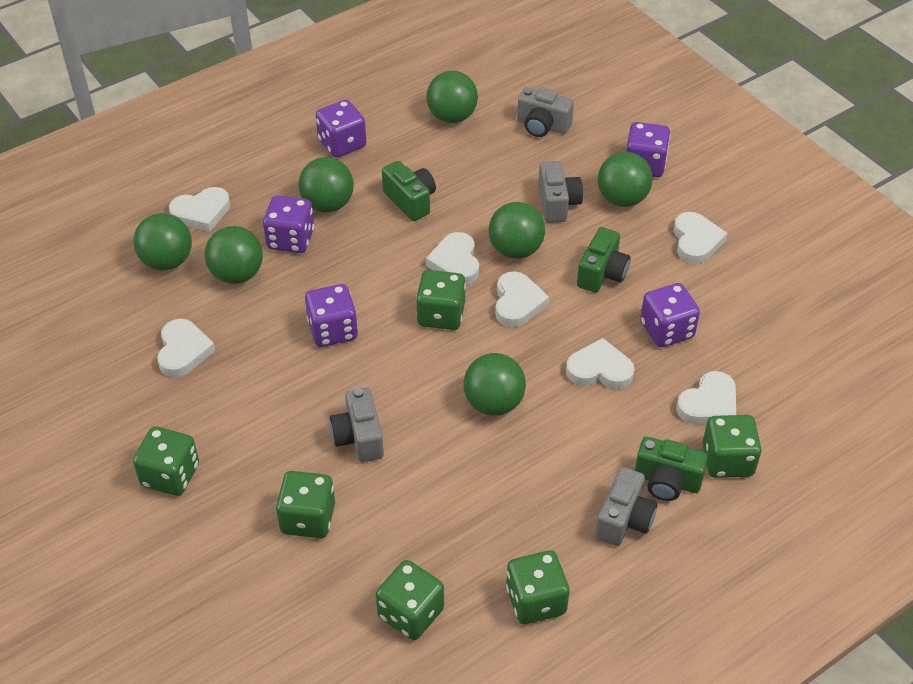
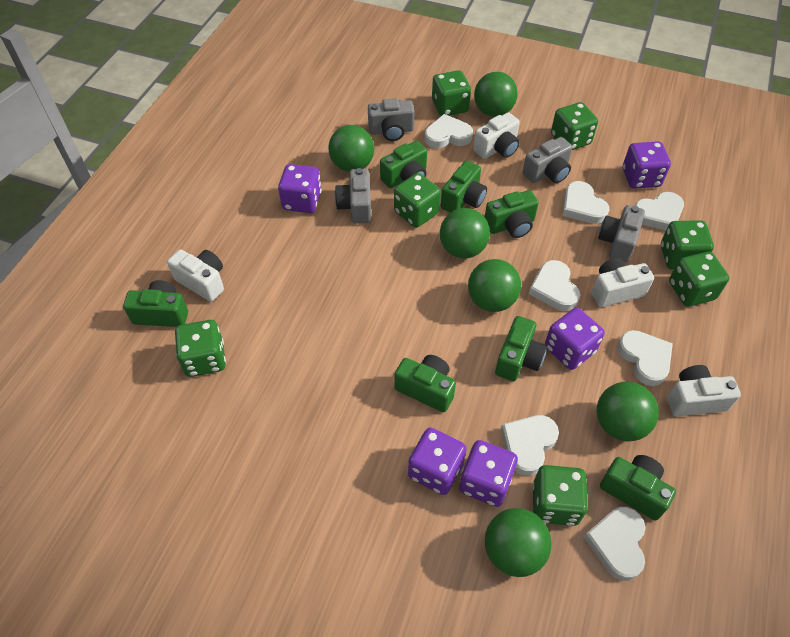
green ball: [133,213,192,270] [205,226,263,284] [299,157,354,212] [426,71,478,123] [463,353,526,416] [489,202,545,259] [597,152,653,207] = 7 -> [328,125,374,172] [440,208,490,258] [468,259,521,312] [474,72,518,117] [485,508,552,577] [597,382,659,441] = 6
green camera: [382,161,436,221] [577,227,631,293] [635,437,708,501] = 3 -> [123,280,188,327] [380,141,427,188] [394,355,456,412] [441,161,487,213] [485,190,539,238] [495,316,547,381] [600,455,676,520] = 7
green dice: [133,427,199,496] [276,471,335,538] [376,560,444,640] [416,270,466,330] [506,550,570,624] [702,415,762,478] = 6 -> [175,320,226,377] [394,173,441,228] [432,70,471,116] [532,465,588,526] [551,102,598,150] [661,220,714,270] [669,252,729,307] = 7
white camera: none = 0 -> [167,249,224,302] [473,112,520,159] [592,258,654,307] [667,365,741,416] = 4

